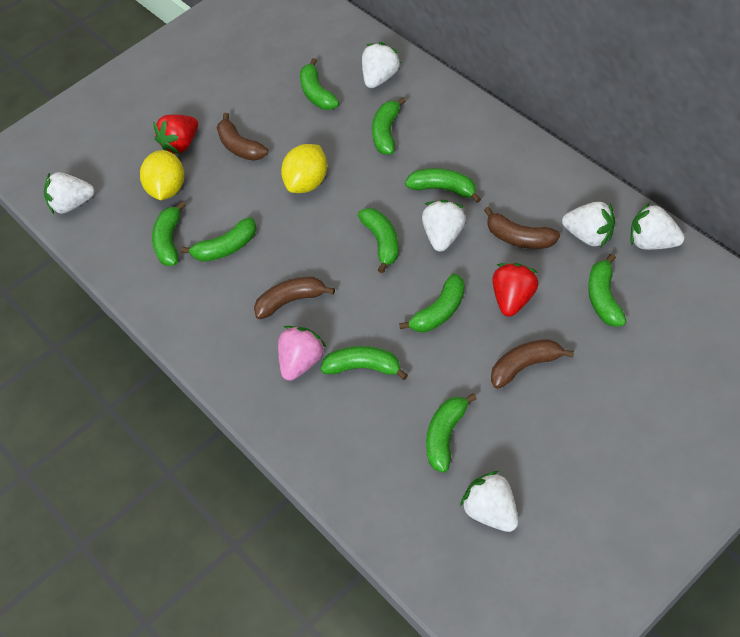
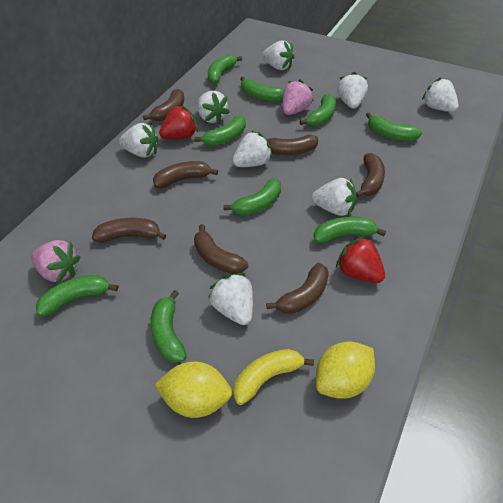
brown banana: [217,113,268,161] [254,277,335,319] [484,207,560,249] [491,339,574,389] = 4 -> [92,218,166,242] [143,89,184,121] [153,161,218,188] [194,224,248,274] [266,263,329,314] [267,135,318,155] [356,153,385,198] = 7
green banana: [152,201,186,266] [181,217,257,262] [300,58,339,110] [321,346,408,380] [358,208,399,273] [372,97,406,155] [399,273,465,332] [405,168,481,203] [426,393,477,473] [588,253,627,327] = 10 -> [36,275,118,317] [151,290,187,363] [194,115,246,146] [208,54,242,84] [223,178,281,215] [240,77,284,102] [300,93,336,126] [313,217,386,244] [366,112,422,141] = 9
pink strawberry: [278,326,326,381] = 1 -> [31,240,80,283] [282,79,314,115] = 2
white strawberry: [44,172,95,214] [362,42,402,88] [422,200,466,252] [460,471,518,532] [562,202,615,247] [630,202,685,250] = 6 -> [119,123,159,158] [197,91,230,124] [208,273,253,325] [232,131,273,167] [262,40,294,70] [312,178,357,216] [337,72,368,109] [422,77,459,112] = 8
yellow banana: none = 0 -> [233,349,314,405] = 1

